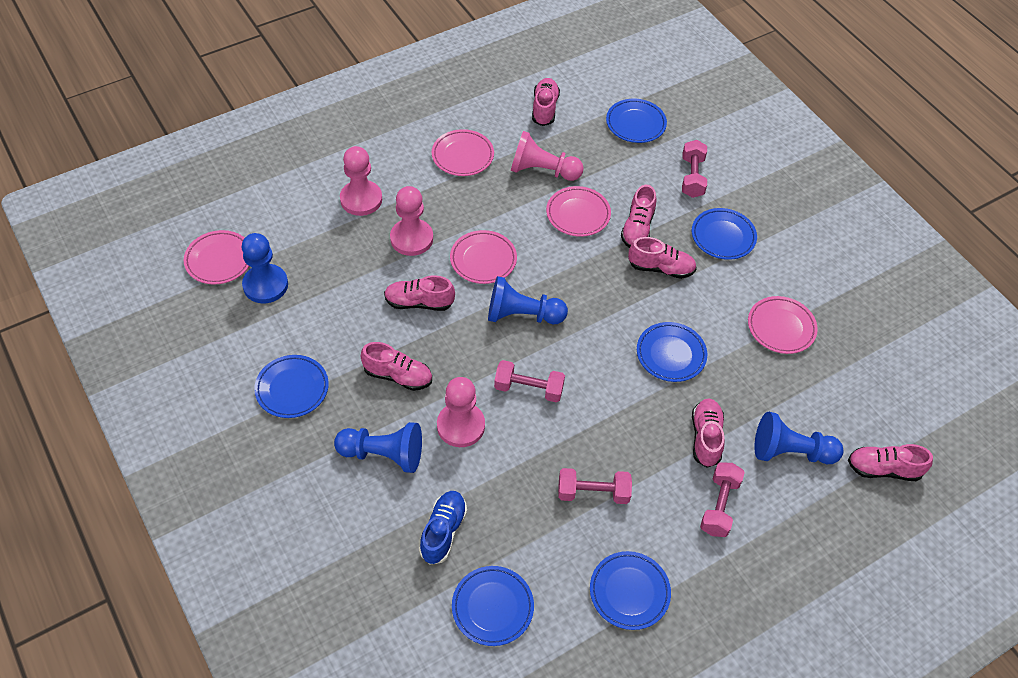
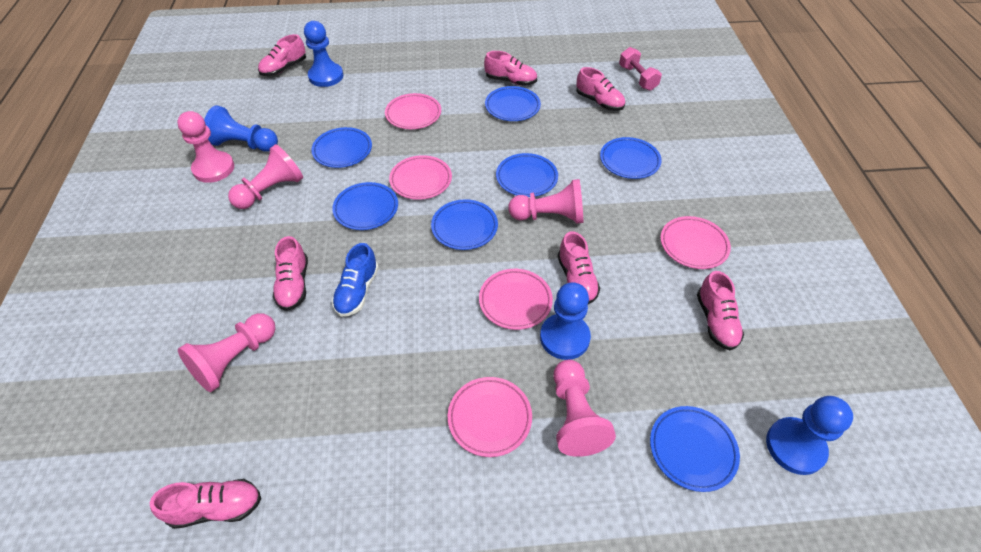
blue plate: [254,355,329,418] [452,566,534,646] [590,551,671,630] [606,99,667,143] [637,322,707,382] [692,208,757,260] = 6 -> [311,127,372,168] [332,182,398,230] [431,200,498,250] [485,86,541,121] [496,153,558,197] [600,137,662,179] [650,406,740,492] = 7
pink dumbbell: [494,360,565,403] [558,468,632,504] [682,140,707,198] [700,462,745,537] = 4 -> [619,47,662,91] = 1
pink pawn: [340,146,382,216] [390,186,433,256] [437,377,485,447] [511,131,584,181] = 4 -> [177,111,234,183] [178,313,275,392] [228,144,303,209] [508,179,583,224] [553,360,616,457] = 5

